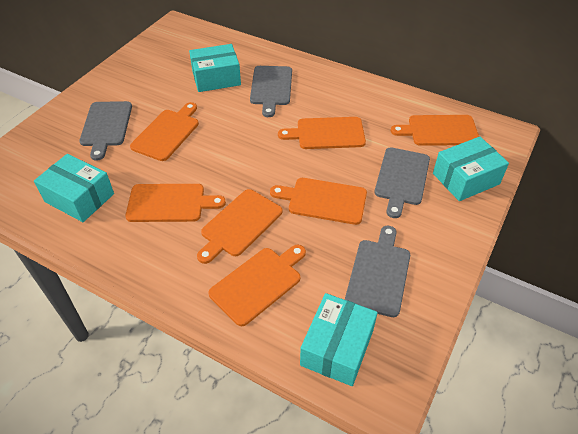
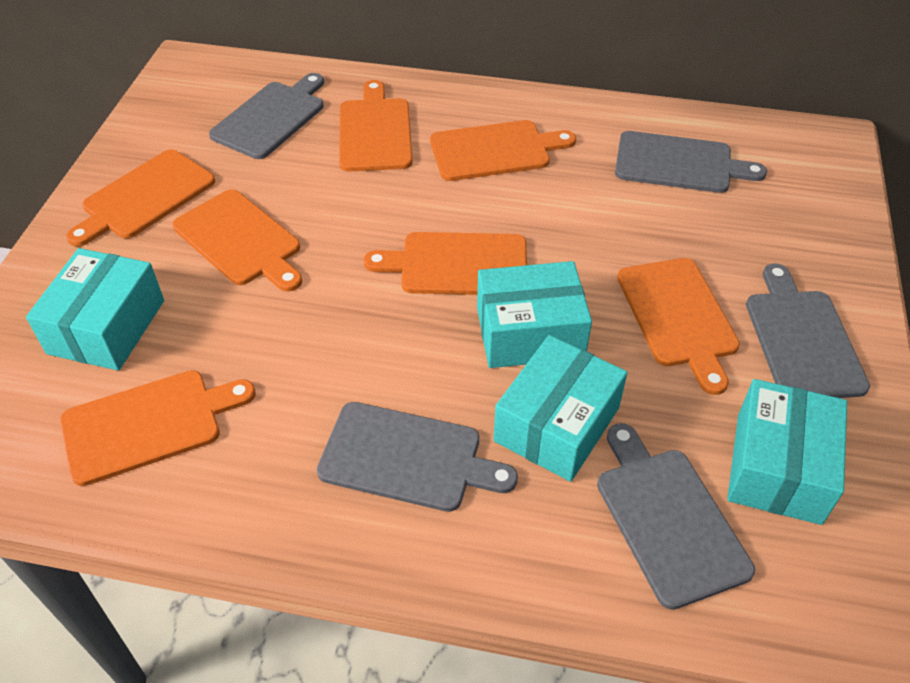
grey cutting board: [79,101,132,161] [250,66,292,117] [345,226,410,317] [374,147,430,218] = 4 -> [209,73,324,159] [317,402,518,512] [597,423,755,610] [615,131,767,193] [746,263,870,398] = 5

